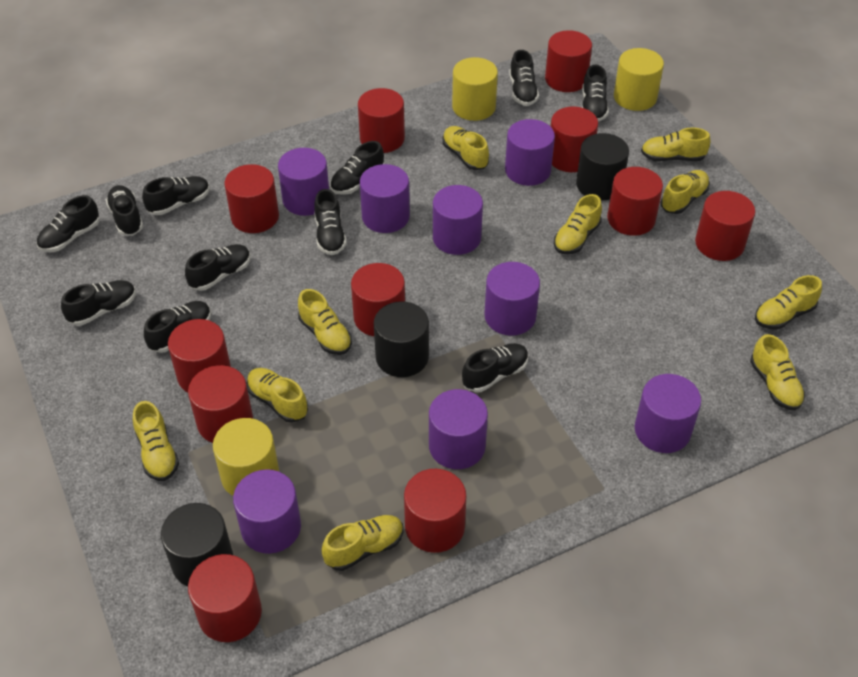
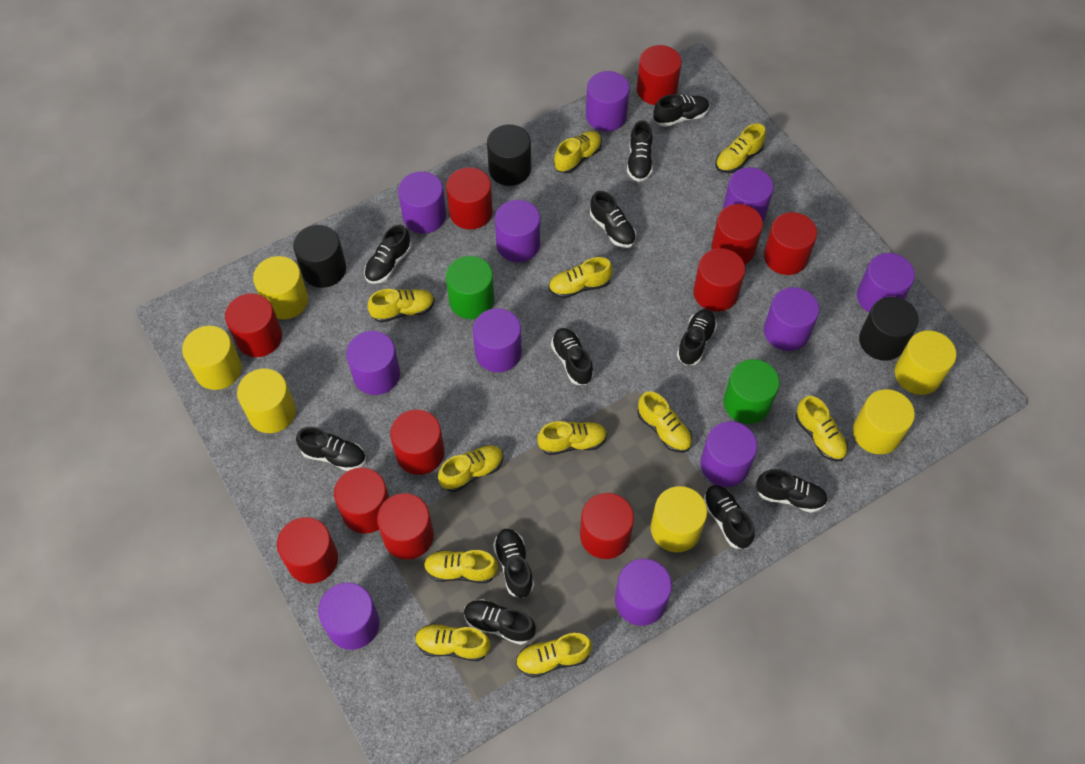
green cylinder: none = 0 -> [446,256,494,319] [723,359,779,424] = 2
purple cylinder: [233,469,301,554] [278,148,329,216] [360,164,410,233] [429,389,488,469] [433,185,483,255] [484,262,540,336] [505,119,555,186] [635,374,701,453] = 8 -> [318,582,379,650] [346,331,400,395] [398,171,446,234] [473,308,522,372] [495,200,540,262] [586,71,630,132] [615,559,672,626] [700,421,757,487] [723,167,774,221] [764,287,819,351] [857,253,915,312] = 11
yellow cylinder: [213,418,279,496] [452,57,498,121] [614,48,664,111] = 3 -> [182,326,242,390] [237,368,296,433] [253,256,308,319] [651,486,707,552] [853,389,915,454] [895,330,957,395] = 6
yellow shoe: [133,401,179,481] [246,368,308,423] [298,289,352,355] [321,515,403,571] [443,126,489,170] [554,194,602,254] [641,128,711,161] [661,170,710,214] [750,334,805,410] [755,275,822,330] = 10 -> [368,289,435,323] [415,623,491,661] [424,550,498,583] [438,445,503,492] [516,633,592,678] [537,421,607,455] [549,257,613,298] [554,131,602,174] [637,391,692,453] [716,123,766,173] [795,396,848,462] = 11

